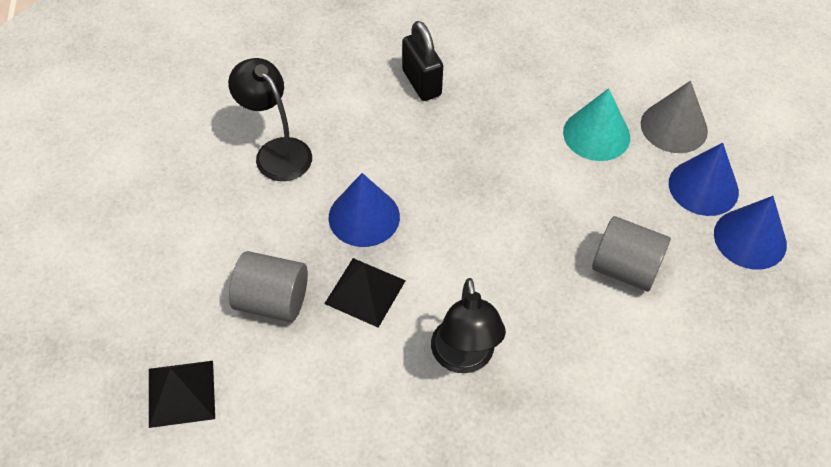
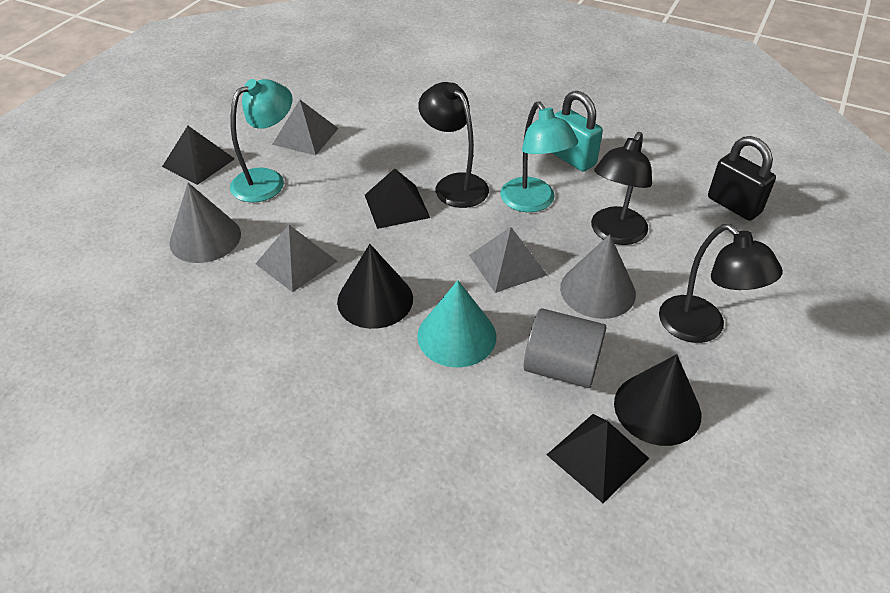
black cone: none = 0 -> [337,244,413,329] [614,354,701,446] = 2
black lamp: [228,58,312,181] [431,278,506,373] = 2 -> [418,82,489,208] [591,132,652,245] [659,224,783,343] = 3
black pyramid: [149,361,215,428] [324,258,406,328] = 2 -> [162,126,235,185] [365,168,430,229] [547,414,649,503] = 3
blue cone: [329,173,400,247] [669,143,739,216] [714,196,787,270] = 3 -> none = 0
grey cone: [641,81,708,153] = 1 -> [169,183,241,263] [560,235,636,319] = 2
grey cylinder: [229,251,308,322] [592,216,671,292] = 2 -> [524,308,606,388] = 1
grey pyramid: none = 0 -> [255,225,338,292] [272,100,339,155] [469,227,547,293] = 3
turquoise lamp: none = 0 -> [230,79,292,203] [500,101,578,212] = 2
turquoise padlock: none = 0 -> [552,91,603,172] = 1

